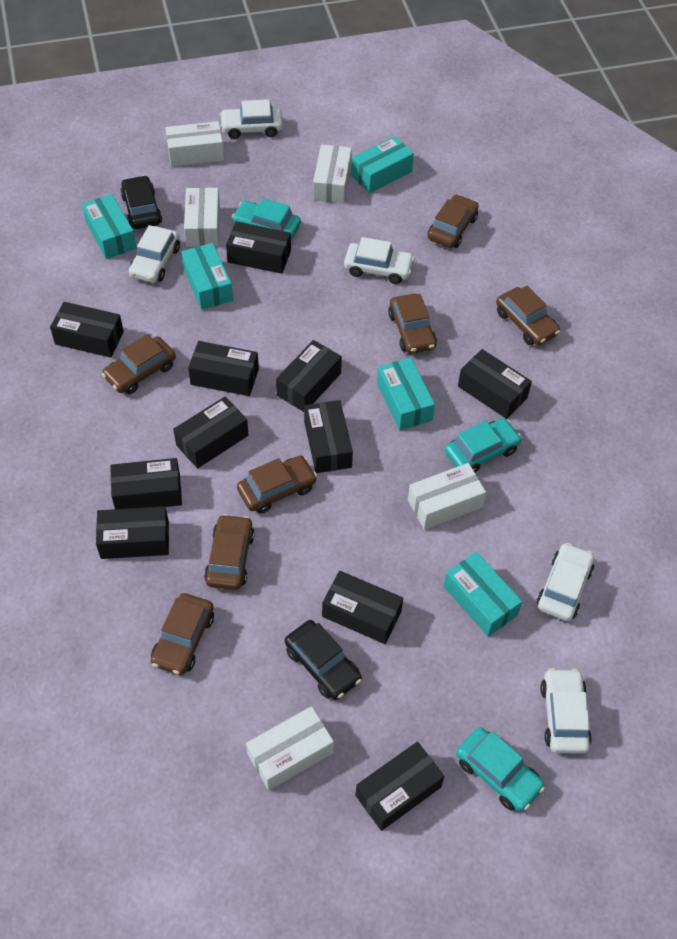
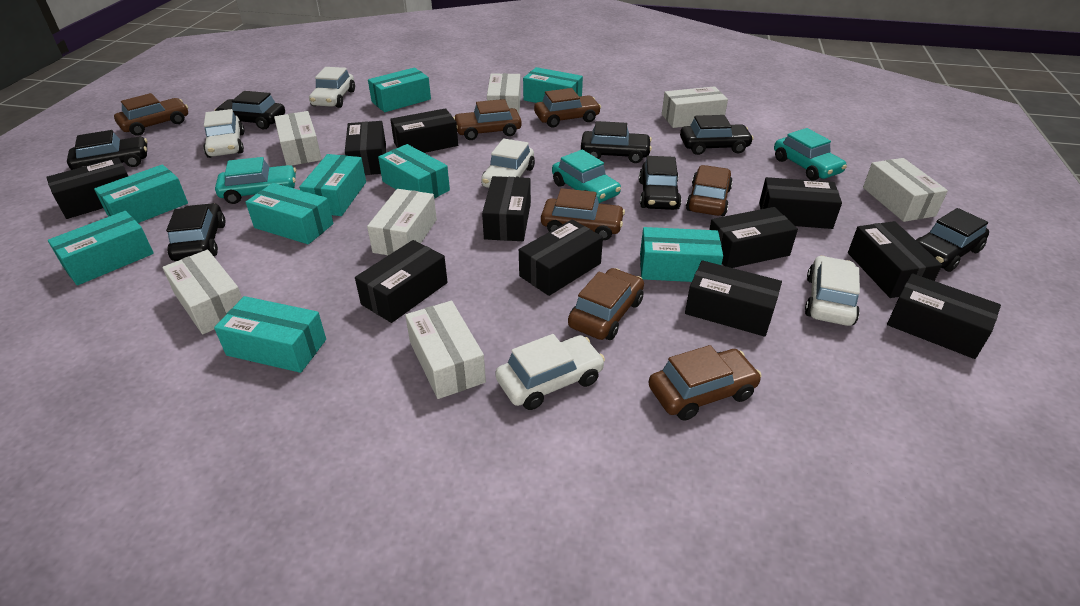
black car: [120,175,162,229] [285,620,362,700] = 2 -> [67,130,147,170] [166,203,226,261] [214,91,285,130] [581,121,652,163] [639,156,682,210] [680,115,754,155] [916,208,989,272] = 7
turquoise box: [82,194,136,259] [181,243,233,310] [351,136,414,193] [377,357,435,430] [444,552,522,636] = 5 -> [48,211,154,286] [94,165,188,223] [214,296,326,373] [246,183,333,244] [299,154,366,216] [368,67,431,112] [378,144,450,199] [523,67,583,103] [640,227,723,282] = 9
white box: [165,121,224,166] [184,188,220,247] [246,706,334,790] [313,144,352,204] [408,463,486,530] = 5 -> [162,250,242,334] [274,111,322,166] [367,189,437,255] [405,301,486,399] [487,73,521,114] [662,86,728,128] [863,158,948,222] = 7

